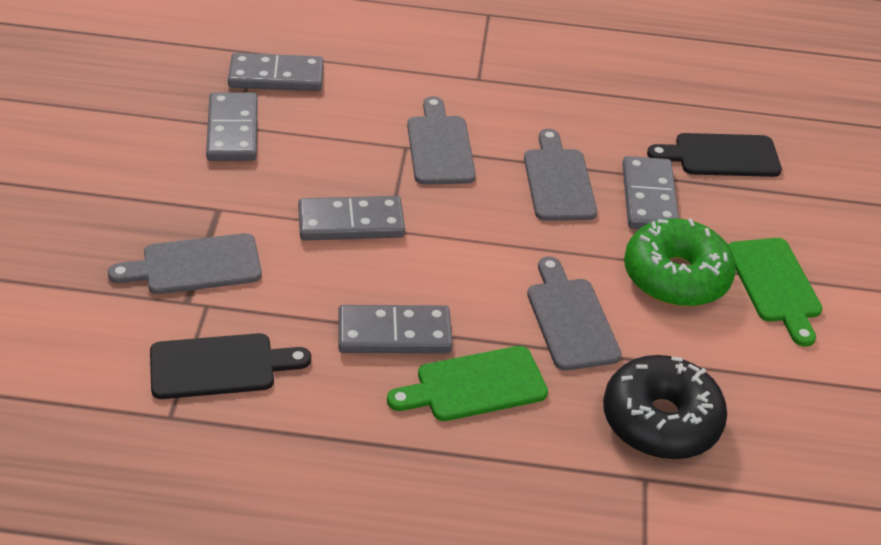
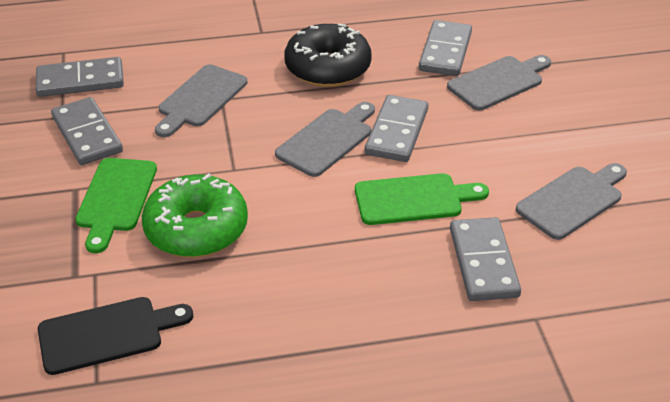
black cutting board: [150,333,311,399] [647,133,782,177] = 2 -> [38,297,193,375] = 1

